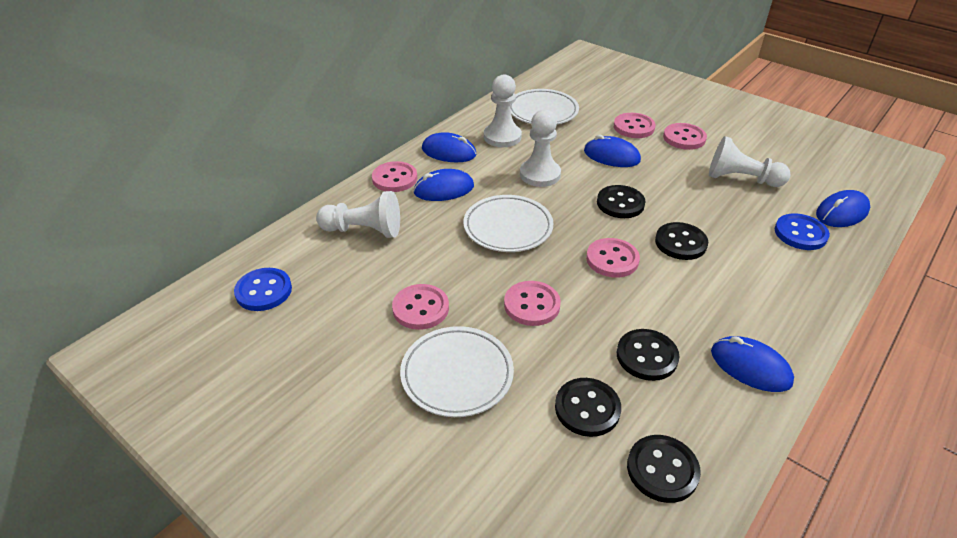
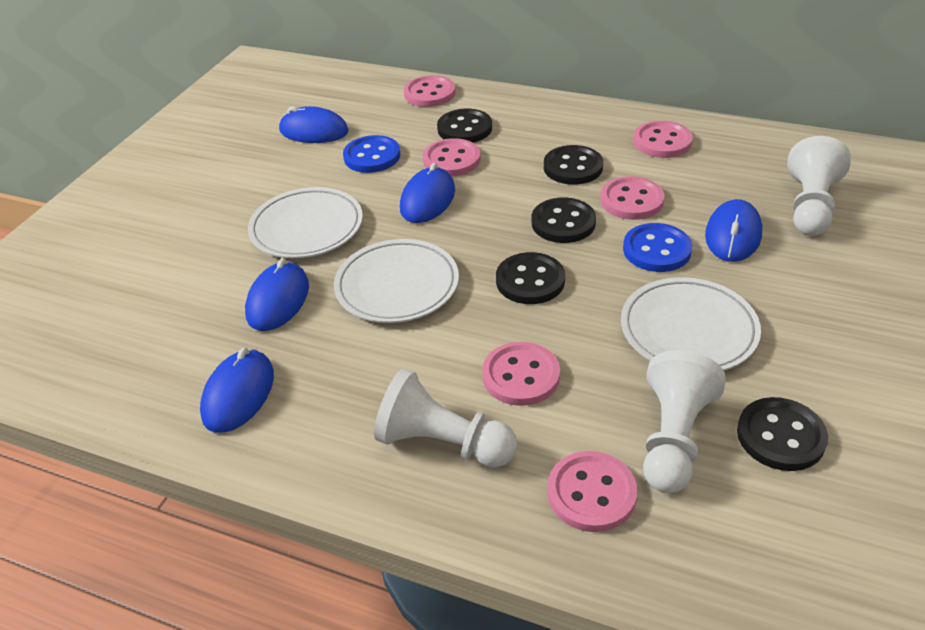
white pawn: [316,191,400,238] [484,75,522,147] [520,110,561,187] [709,136,790,187] = 4 -> [374,368,517,468] [643,350,726,493] [787,136,851,236] = 3

